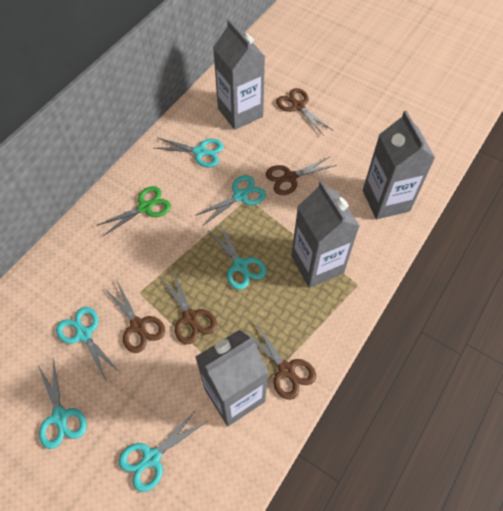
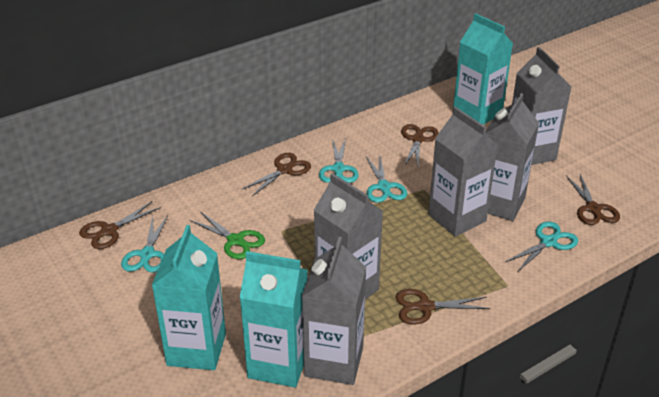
grey carton: [195,330,269,426] [213,19,265,130] [291,181,360,288] [363,110,435,219] = 4 -> [302,237,366,385] [314,173,383,299] [428,107,498,237] [485,93,539,221] [512,47,572,165] = 5
turquoise carton: none = 0 -> [152,225,226,370] [239,251,308,388] [453,13,513,125] = 3
turquoise scissors: [38,358,87,449] [56,307,119,381] [119,409,206,492] [155,138,224,168] [195,175,266,225] [208,224,267,290] = 6 -> [121,215,168,273] [319,138,359,183] [366,155,407,203] [505,222,578,272] = 4

